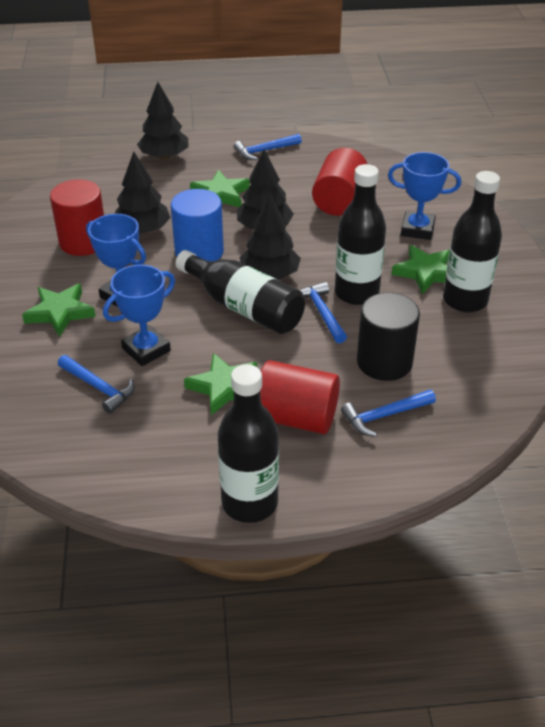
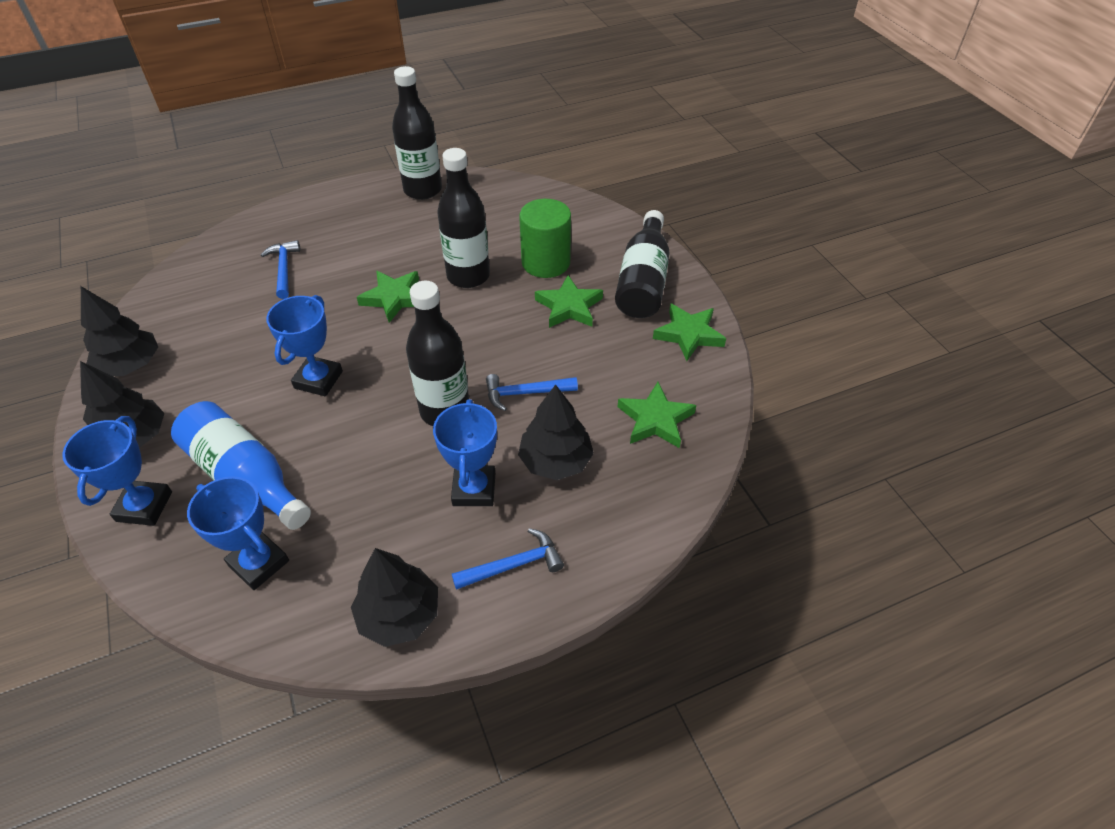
black cylinder: [357,293,420,381] = 1 -> none = 0
blue bottle: none = 0 -> [171,401,311,530] = 1
blue cylinder: [171,189,224,261] = 1 -> none = 0
blue hammer: [58,355,135,414] [234,134,302,160] [300,282,347,343] [341,390,436,437] = 4 -> [261,240,301,299] [452,528,564,590] [486,374,578,411] = 3
blue trophy: [86,214,146,307] [103,265,175,366] [388,152,461,240] = 3 -> [62,416,172,526] [187,477,289,590] [266,295,343,396] [433,399,497,506] = 4
green cylinder: none = 0 -> [519,199,571,278] = 1
red cylinder: [50,179,104,256] [260,360,340,434] [312,148,367,216] = 3 -> none = 0

